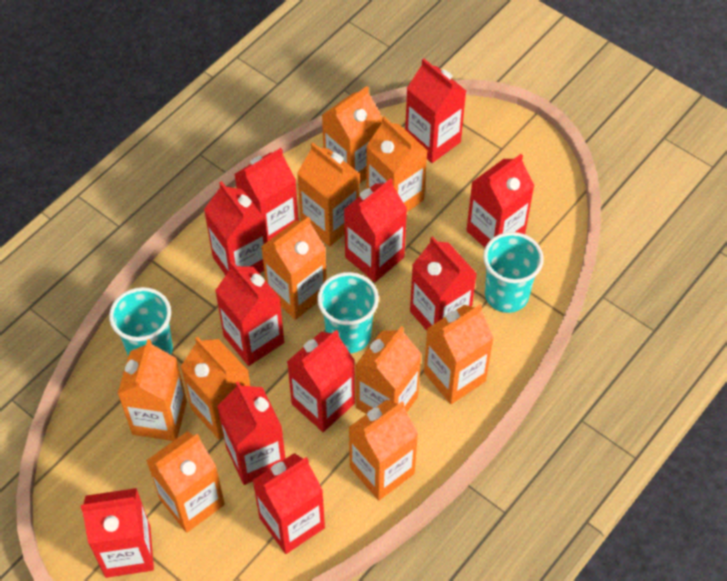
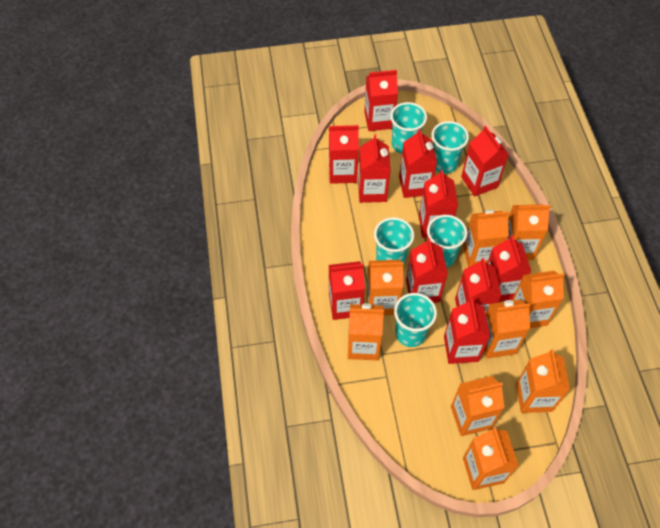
orange carton: [118,339,187,441] [146,432,225,533] [181,336,250,440] [261,217,327,320] [297,143,359,246] [322,86,382,184] [348,400,418,500] [355,326,422,414] [366,117,427,212] [424,304,494,404] = 10 -> [348,303,384,360] [366,260,404,316] [451,376,504,436] [463,210,509,267] [463,427,519,490] [484,299,530,359] [507,205,551,260] [512,271,565,328] [516,349,570,413] = 9
turquoise cup: [109,287,173,356] [317,272,379,353] [483,232,544,313] = 3 -> [374,217,414,263] [390,102,427,154] [394,293,437,347] [427,215,467,268] [431,121,469,173] = 5

